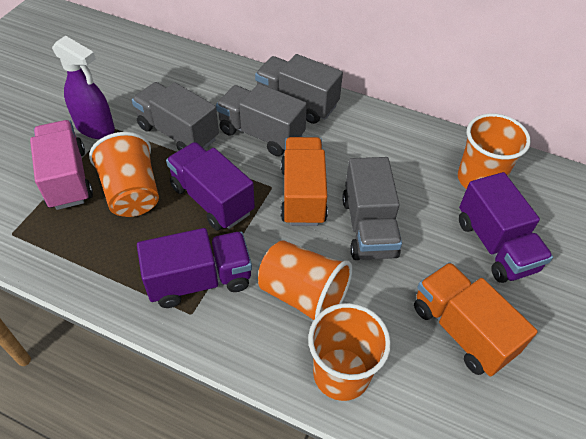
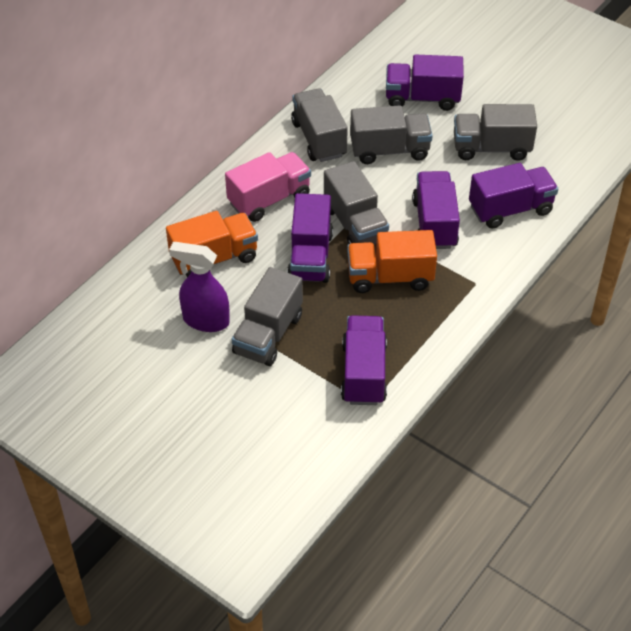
grey truck: [132,82,219,150] [216,84,307,156] [255,54,343,124] [342,157,402,260] = 4 -> [232,267,303,366] [291,88,348,162] [324,161,389,245] [350,105,433,164] [454,104,537,161] = 5
orange cup: [89,132,159,217] [258,240,352,320] [308,303,391,401] [458,113,531,189] = 4 -> none = 0
purple truck: [137,228,252,308] [166,142,255,231] [459,172,553,283] = 3 -> [287,193,333,283] [341,315,387,405] [386,54,464,111] [412,171,460,249] [469,163,558,229] = 5

